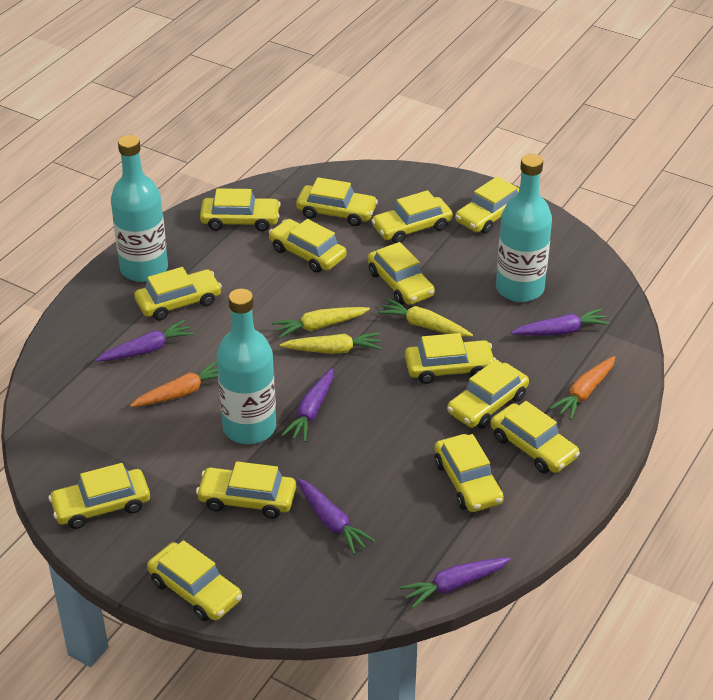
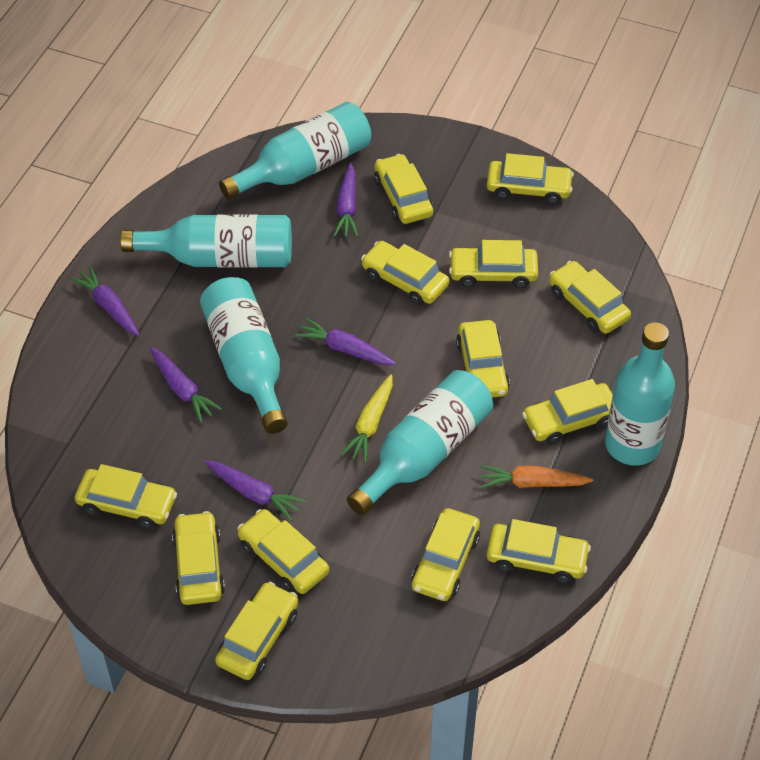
orange carrot: [130,361,218,407] [549,356,616,420] = 2 -> [480,465,593,488] = 1
turquoise bottle: [111,135,168,282] [217,289,276,444] [496,154,552,302] = 3 -> [120,214,292,268] [200,277,288,434] [219,102,371,200] [347,370,493,515] [605,322,675,466] = 5
yellow car: [48,463,150,529] [134,267,222,321] [147,540,242,621] [196,461,296,519] [200,188,281,232] [269,219,347,273] [296,177,378,226] [367,242,435,305] [371,190,453,243] [405,333,496,384] [434,434,504,512] [447,359,529,429] [455,176,520,234] [491,401,580,473] = 14 -> [75,464,177,529] [172,511,225,605] [215,582,298,680] [238,509,329,594] [361,241,449,305] [374,154,433,224] [412,508,480,601] [449,240,538,288] [456,320,510,397] [486,519,591,583] [487,153,574,204] [522,379,613,445] [549,261,631,334] = 13
yellow carrot: [272,307,370,339] [280,332,382,354] [377,298,473,337] = 3 -> [341,374,393,463] = 1

